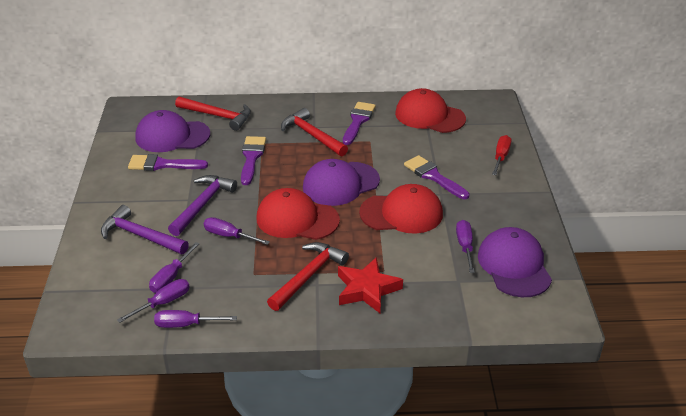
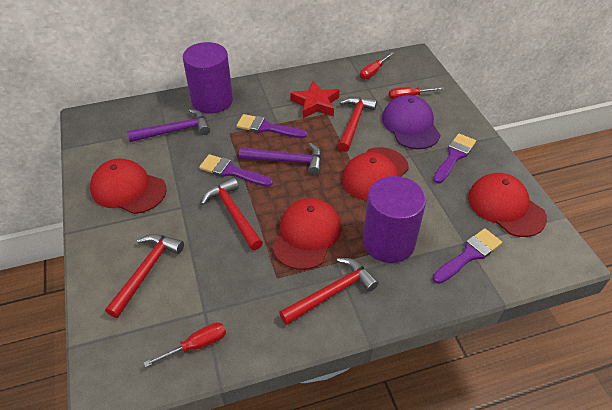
purple cap: [135,110,210,152] [303,159,380,206] [478,227,552,297] = 3 -> [382,95,440,149] = 1
purple cylinder: none = 0 -> [183,42,233,114] [363,176,426,263] = 2
purple screwdriver: [117,279,190,323] [149,242,200,293] [154,310,237,328] [204,217,270,245] [456,220,475,273] = 5 -> none = 0
red cap: [256,188,340,240] [359,184,443,234] [395,88,466,133] = 3 -> [90,159,167,214] [272,198,341,270] [342,147,409,201] [468,173,547,237] = 4
red hammer: [175,96,251,131] [267,242,349,311] [281,108,348,156] = 3 -> [105,234,184,318] [201,177,263,250] [279,258,379,325] [338,97,377,152] = 4
red screwdriver: [492,135,512,175] = 1 -> [144,322,226,367] [360,52,394,80] [389,87,444,100] = 3

